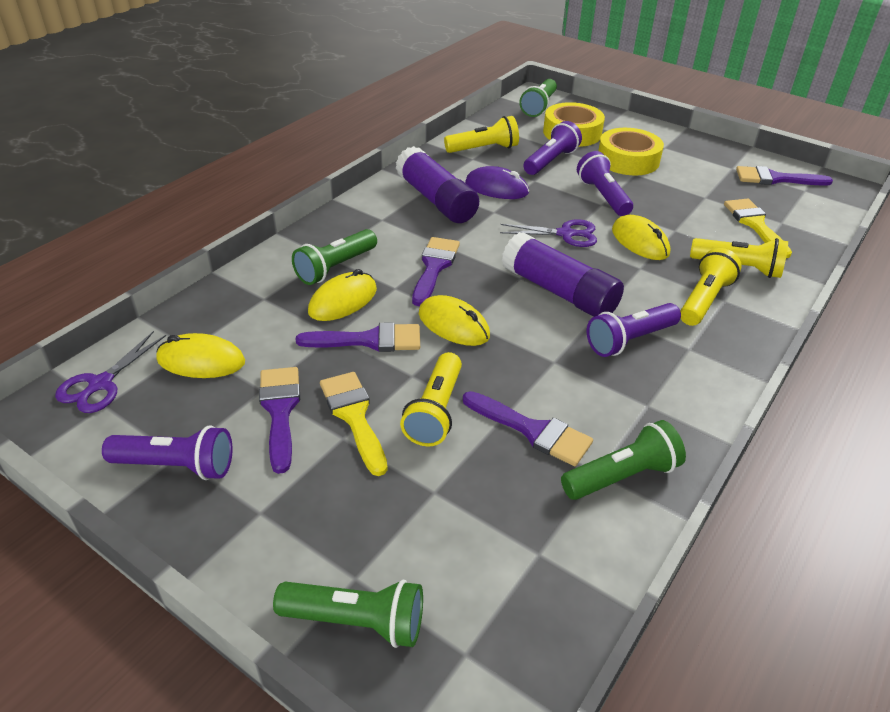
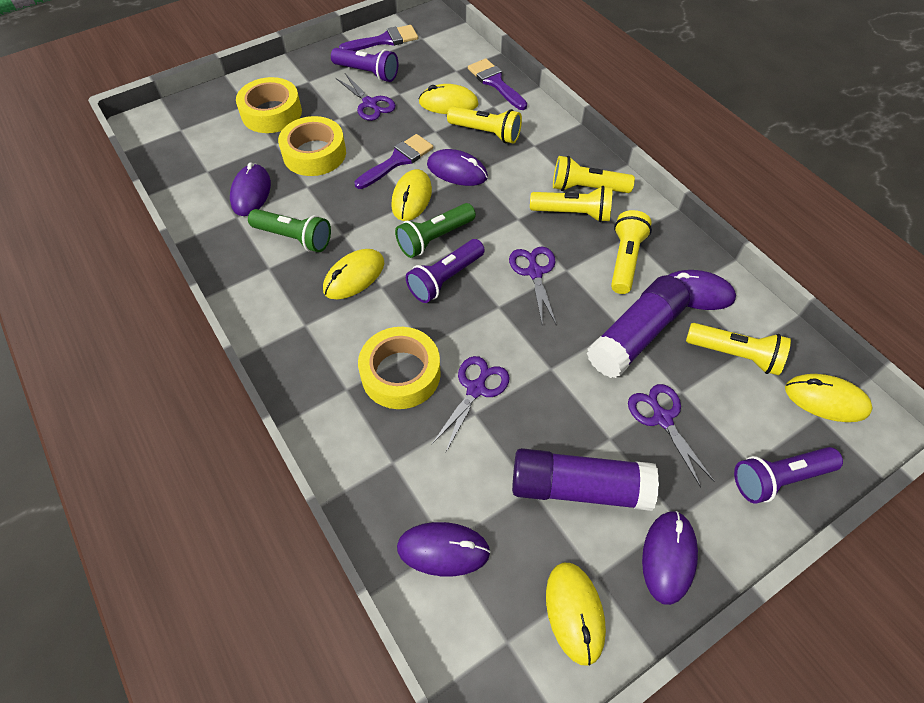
green flashlight: [273,580,423,648] [292,229,377,285] [519,79,557,117] [561,420,686,500] = 4 -> [248,209,331,252] [395,203,476,258] = 2
purple brush: [259,367,300,474] [295,322,420,352] [412,237,460,306] [463,391,593,466] [736,166,833,186] = 5 -> [339,25,418,51] [355,134,433,189] [468,58,527,110] = 3
purple flashlight: [102,425,233,480] [523,121,582,175] [577,151,633,216] [587,303,681,357] = 4 -> [331,48,398,82] [406,239,485,303] [734,447,843,504] = 3
purple mouse: [465,166,529,199] = 1 -> [230,162,271,216] [397,522,491,576] [427,149,488,186] [642,511,698,605] [669,270,736,310] = 5
purple scissors: [55,331,166,413] [500,219,597,247] = 2 -> [336,73,396,121] [432,356,510,452] [509,247,556,324] [628,384,715,488] = 4
yellow brush: [320,372,388,476] [724,199,792,258] = 2 -> none = 0
yellow flashlight: [400,352,462,446] [444,116,519,153] [680,248,742,326] [690,238,788,278] = 4 -> [447,106,522,144] [530,186,613,222] [553,156,635,193] [611,210,652,294] [686,323,791,375] = 5
yellow mouse: [157,333,245,378] [308,269,377,321] [419,295,490,346] [612,215,670,260] = 4 -> [323,249,384,299] [391,169,432,221] [419,84,479,114] [546,563,606,666] [785,374,873,422] = 5
yellow tape: [543,102,605,147] [598,128,664,175] = 2 -> [236,77,302,133] [278,116,346,176] [358,327,441,409] = 3

